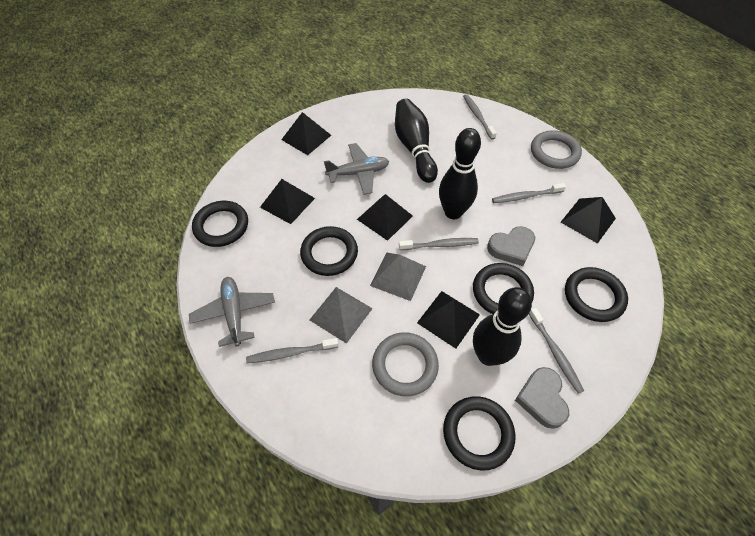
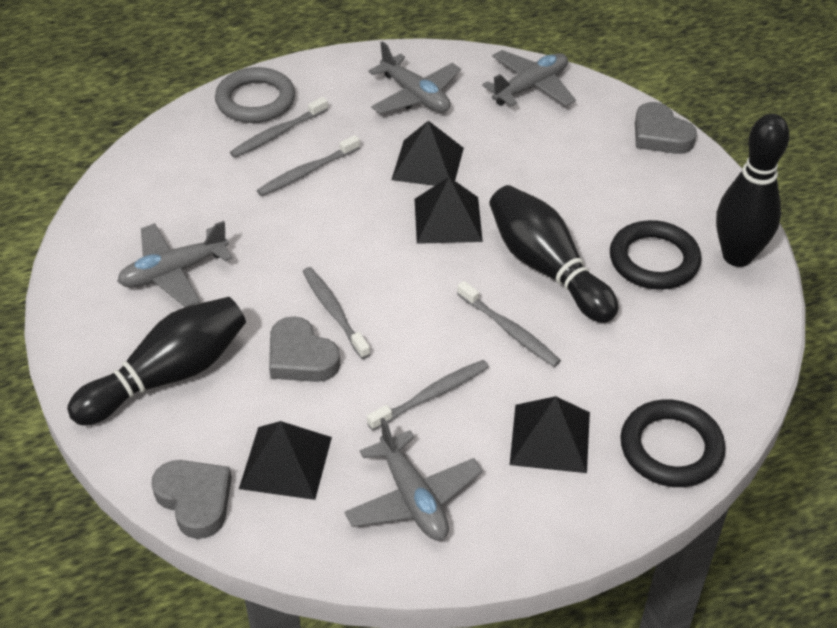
black pyramid: [260,179,315,224] [281,112,331,155] [357,194,413,241] [417,291,480,348] [561,197,616,244] = 5 -> [239,421,332,500] [391,121,464,186] [415,177,483,244] [510,396,590,473] = 4
black ring: [192,201,248,247] [300,226,358,276] [443,396,515,470] [473,263,534,314] [565,267,628,322] = 5 -> [610,220,702,290] [620,399,726,487] = 2
grey heart: [487,226,535,266] [515,367,569,429] = 2 -> [151,460,232,539] [269,316,340,382] [635,102,697,154] = 3
grey plane: [189,277,275,347] [324,143,389,195] = 2 -> [117,221,233,307] [344,418,483,541] [368,41,461,114] [482,50,576,106] = 4
grey pyramid: [310,287,373,344] [370,253,426,301] = 2 -> none = 0
grey ring: [372,332,439,396] [531,130,582,169] = 2 -> [215,67,295,123] = 1

